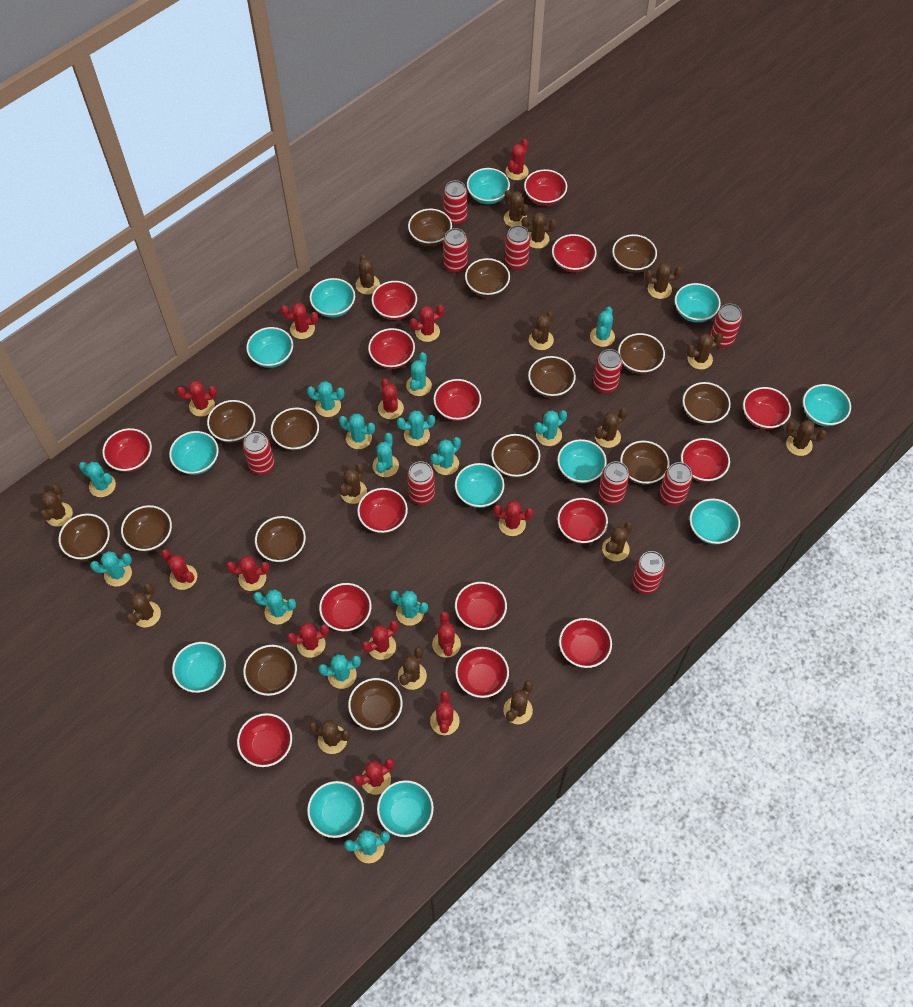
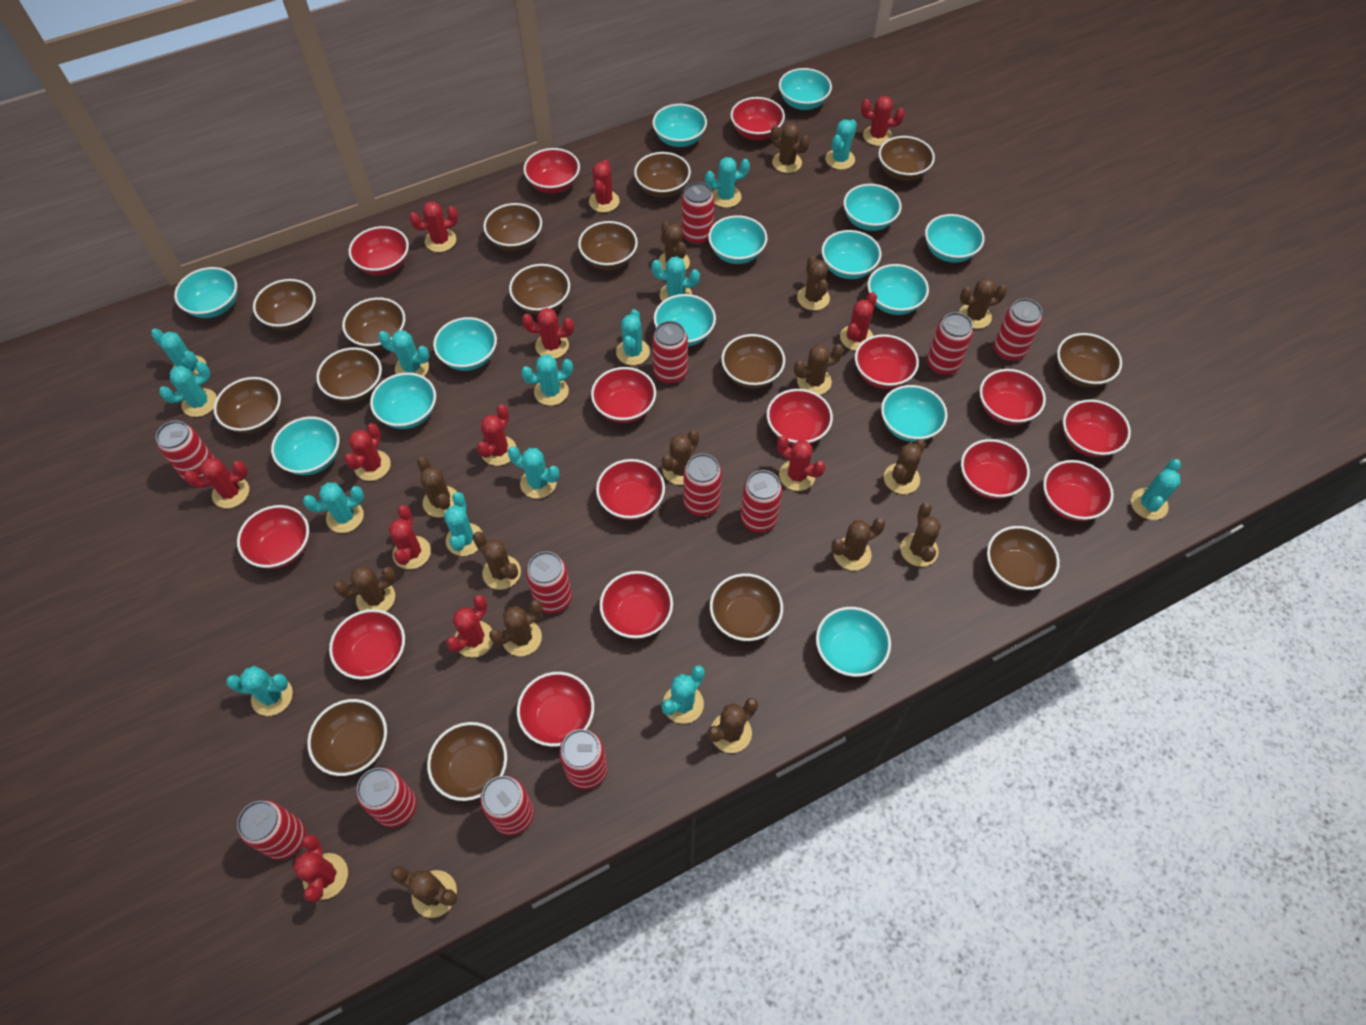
red cactus: [161,549,197,590] [177,381,217,416] [227,556,270,591] [281,303,318,339] [287,623,329,658] [354,758,394,795] [362,620,398,660] [378,379,404,419] [410,305,444,342] [430,691,460,735] [432,612,461,658] [493,501,534,536] [505,139,529,180] = 13 -> [184,458,249,508] [293,834,348,903] [344,423,391,481] [389,505,431,569] [409,202,458,252] [446,595,493,658] [477,404,516,466] [522,308,574,359] [589,160,620,212] [777,436,825,491] [840,292,877,351] [861,96,905,146] = 12
red can: [243,431,275,475] [407,461,435,505] [443,180,467,226] [443,228,468,273] [505,225,530,270] [593,349,623,393] [598,461,630,505] [632,551,665,594] [660,462,693,506] [710,303,742,348] = 10 -> [156,421,215,481] [237,800,306,860] [357,767,417,828] [480,776,534,836] [526,551,572,614] [559,729,608,790] [652,321,688,384] [682,182,714,245] [683,454,722,516] [741,470,782,533] [927,312,973,376] [994,298,1042,362] = 12
turquoise bowl: [169,431,219,475] [172,642,226,693] [246,327,293,368] [307,781,364,838] [310,278,355,318] [377,780,434,837] [455,463,504,508] [467,168,510,204] [557,439,607,483] [675,283,721,323] [690,499,740,544] [803,384,851,426] = 12 -> [174,267,237,318] [271,417,339,475] [370,372,436,429] [433,317,497,371] [653,104,707,147] [654,294,716,346] [708,215,767,264] [779,68,832,110] [816,607,891,677] [822,230,881,279] [844,184,902,231] [868,264,929,315] [881,385,948,442] [925,214,985,263] = 14

